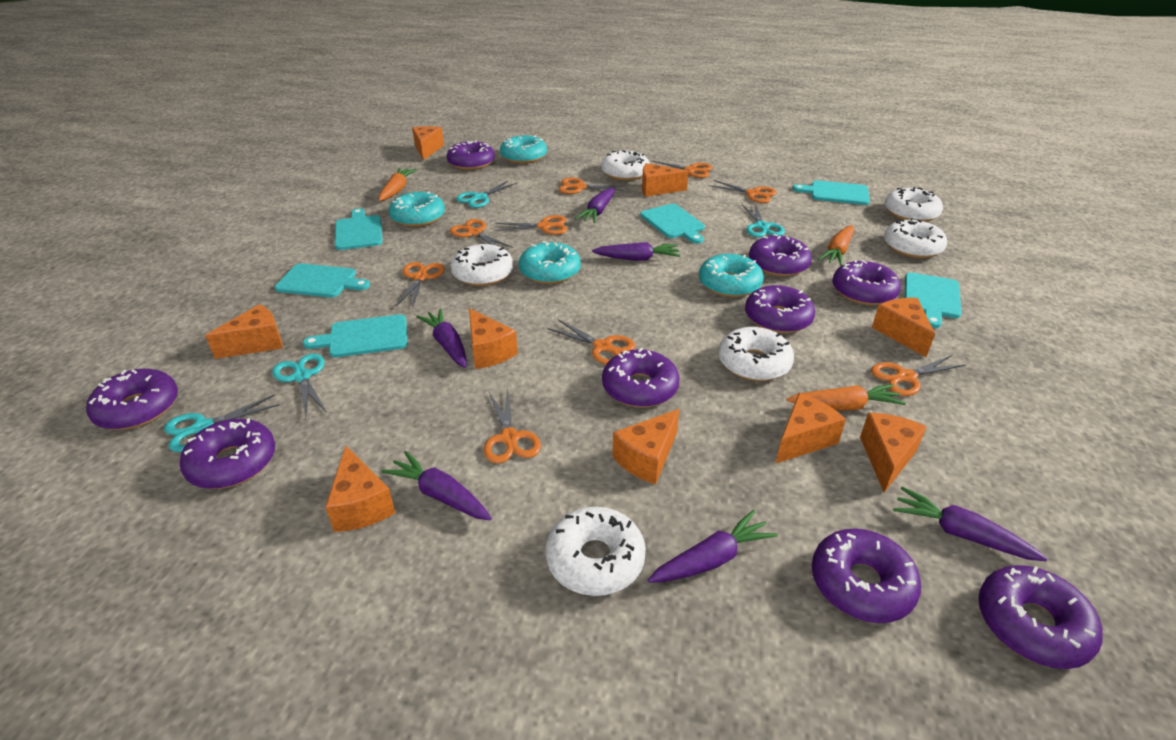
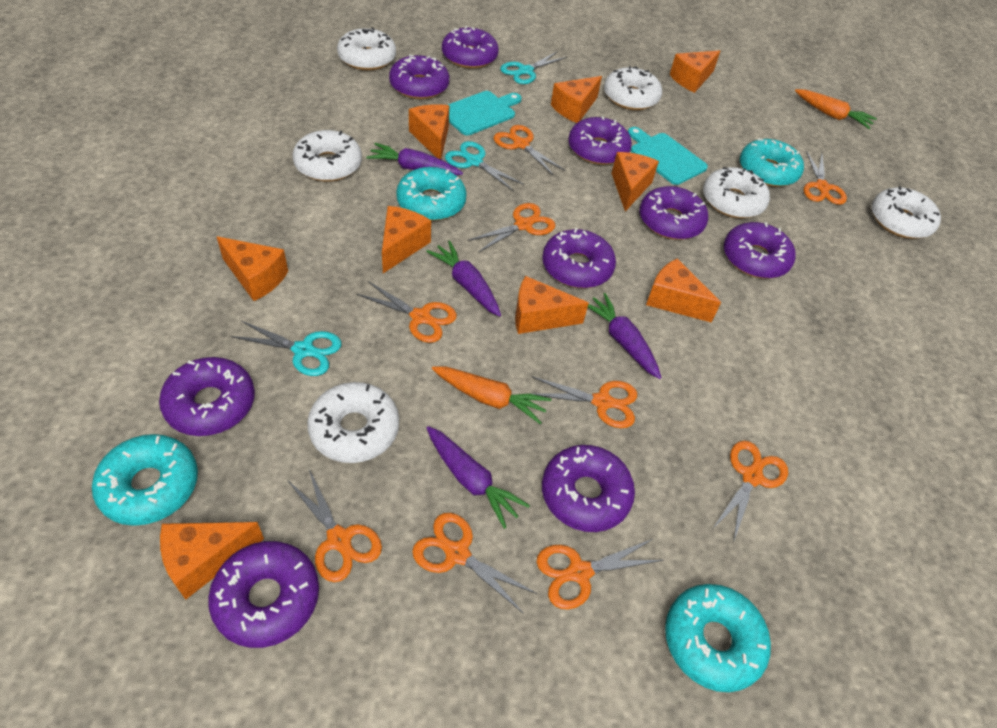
orange carrot: [379,168,417,201] [787,384,906,411] [818,225,854,266] = 3 -> [432,366,551,424] [795,89,877,129] = 2
purple carrot: [382,451,492,520] [416,309,466,368] [575,188,615,223] [592,242,680,261] [648,510,778,583] [893,487,1048,561] = 6 -> [366,143,463,175] [426,241,501,317] [427,426,530,529] [588,293,662,379] = 4
turquoise cutting board: [275,263,370,298] [303,314,407,357] [335,208,383,250] [640,204,705,244] [793,180,870,205] [905,272,962,328] = 6 -> [448,91,522,135] [628,127,708,185] = 2
turquoise scissors: [164,395,279,452] [272,353,326,417] [456,180,517,208] [741,204,785,237] = 4 -> [231,321,341,376] [445,141,524,191] [500,52,567,84] = 3

